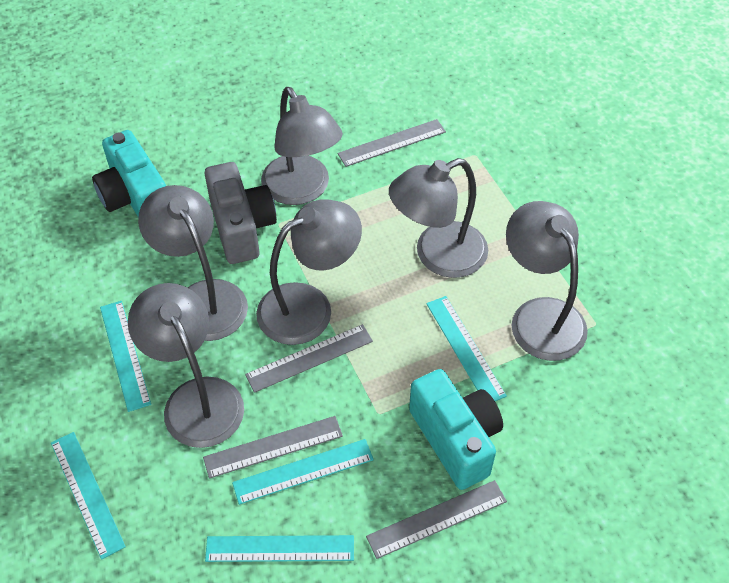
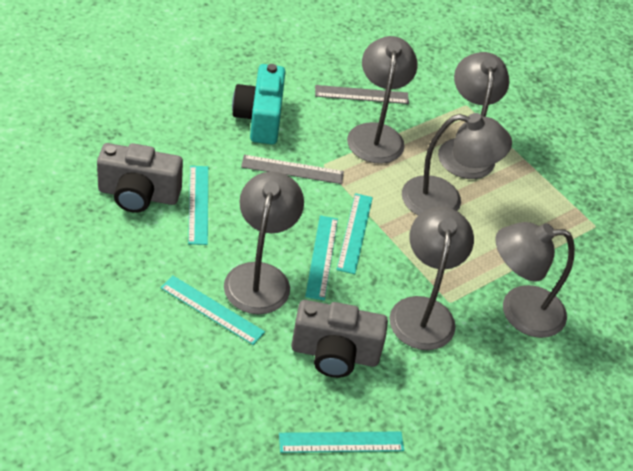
grey camera: [205,162,277,264] = 1 -> [97,143,183,213] [291,300,388,378] = 2
grey ruler: [203,416,343,479] [245,324,373,393] [338,119,446,167] [366,480,507,559] = 4 -> [241,155,344,184] [315,85,409,104] = 2
turquoise camera: [92,130,166,218] [409,369,503,490] = 2 -> [232,64,285,144] = 1

